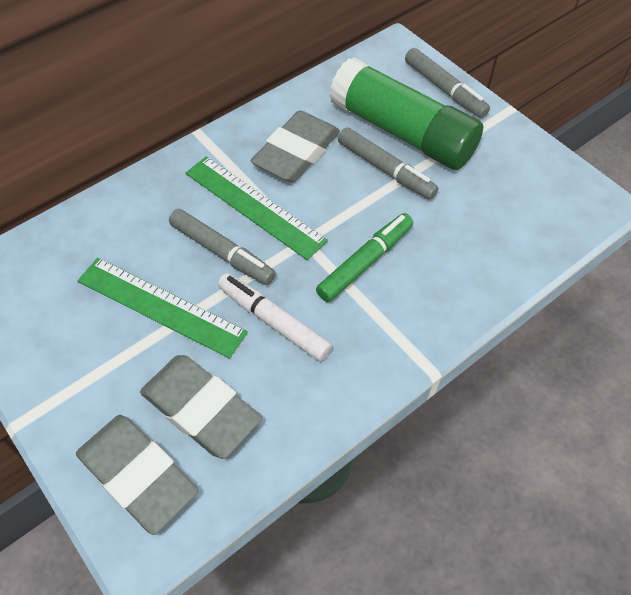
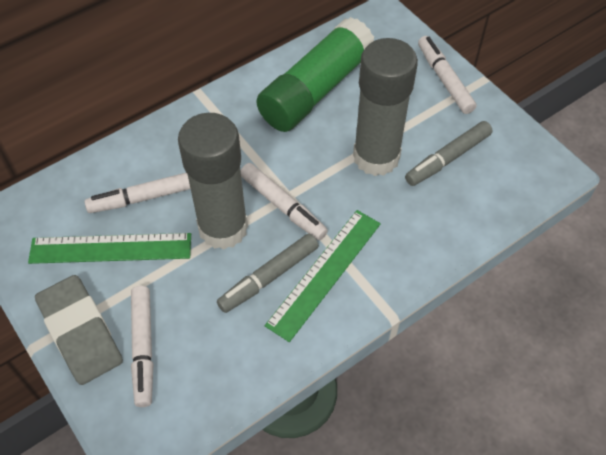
green marker: [316,213,413,302] = 1 -> none = 0
grey eraser: [76,415,198,535] [140,355,262,459] [251,111,340,182] = 3 -> [35,275,123,385] = 1
grey glue stick: none = 0 -> [178,113,248,250] [353,38,418,176] = 2
grey marker: [169,209,276,285] [338,127,438,199] [405,48,490,118] = 3 -> [217,234,319,313] [405,121,492,186] = 2
white marker: [218,273,332,361] = 1 -> [85,173,190,213] [131,286,154,407] [241,163,328,240] [418,36,476,114] = 4

